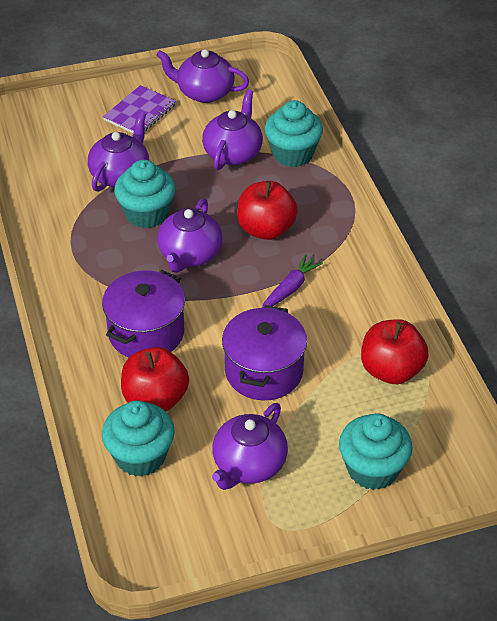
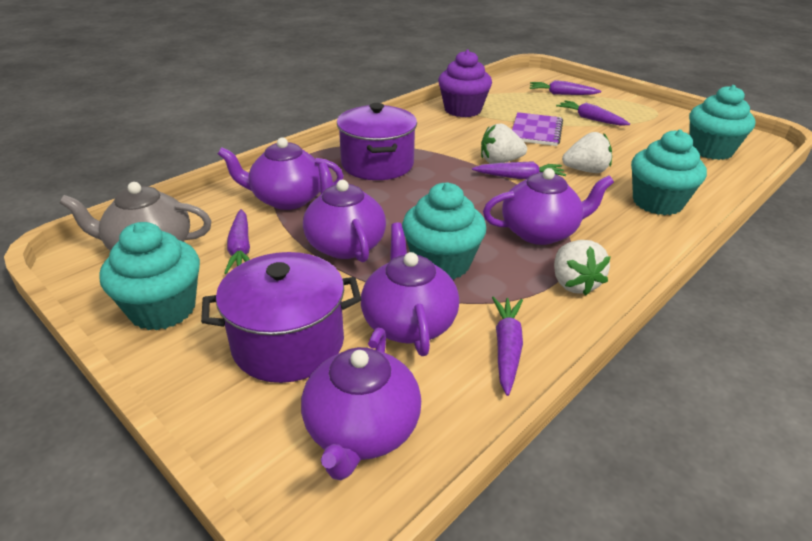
grey teapot: none = 0 -> [60,182,211,251] = 1
purple carrot: [262,254,323,308] = 1 -> [224,209,250,274] [472,161,566,179] [492,296,523,396] [530,80,601,95] [556,100,630,126] = 5
purple cupcake: none = 0 -> [438,50,492,117] = 1
red apple: [121,347,189,411] [237,181,298,240] [361,319,429,384] = 3 -> none = 0
white strawberry: none = 0 -> [481,123,527,164] [554,240,611,296] [562,132,612,173] = 3

